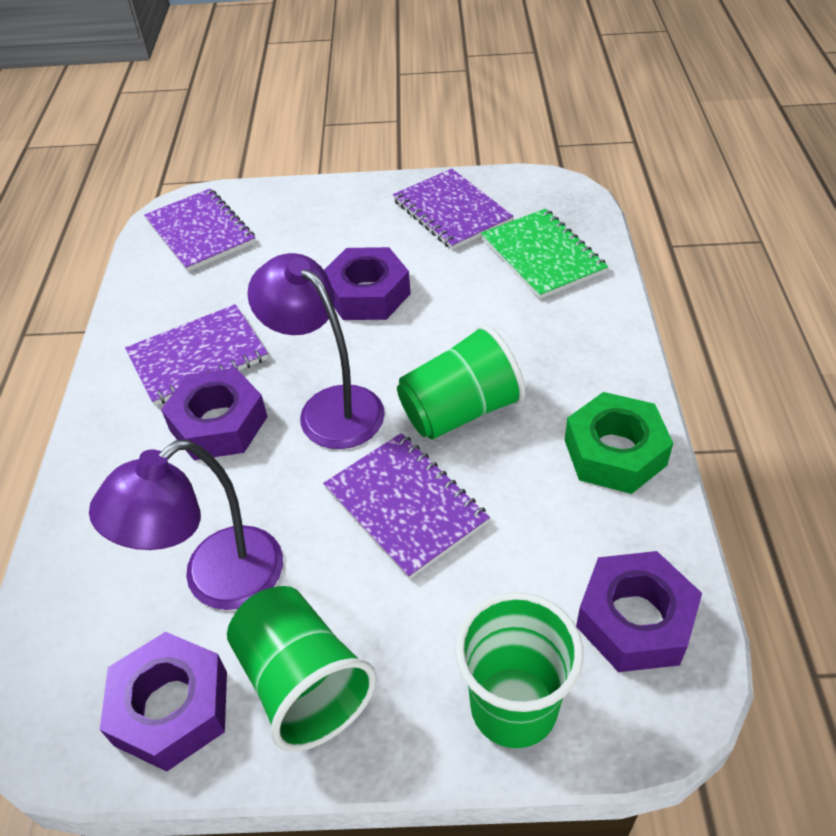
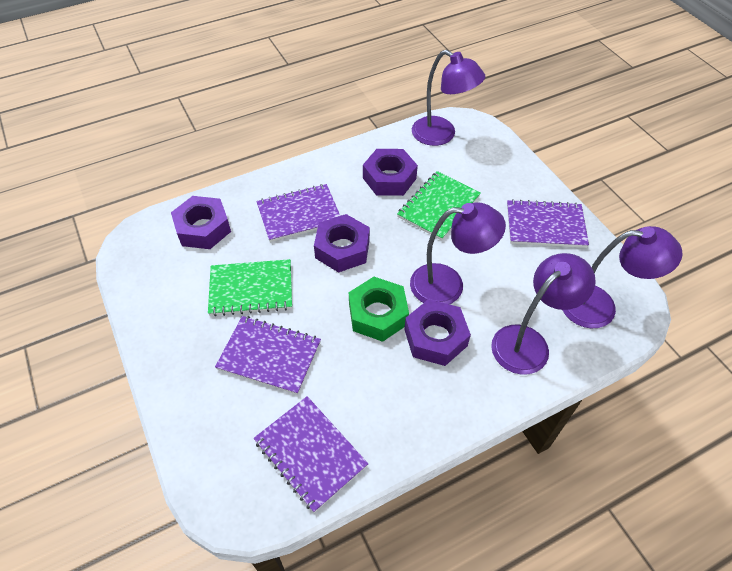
green cup: [227,586,376,752] [397,324,526,440] [455,592,584,748] = 3 -> none = 0
green notebook: [481,209,608,299] = 1 -> [208,259,292,316] [397,171,481,241] = 2
purple lamp: [89,440,283,610] [247,253,385,449] = 2 -> [410,202,506,304] [412,50,485,146] [491,253,596,375] [562,226,683,329] = 4

